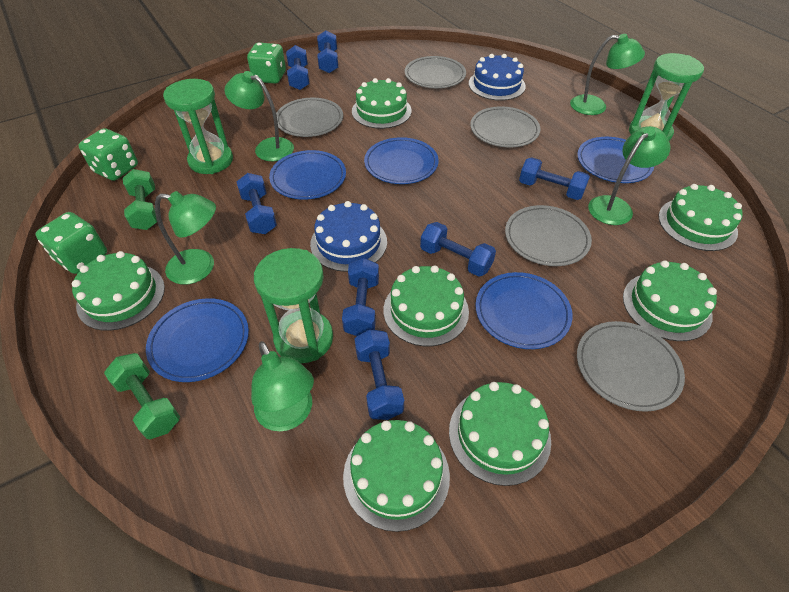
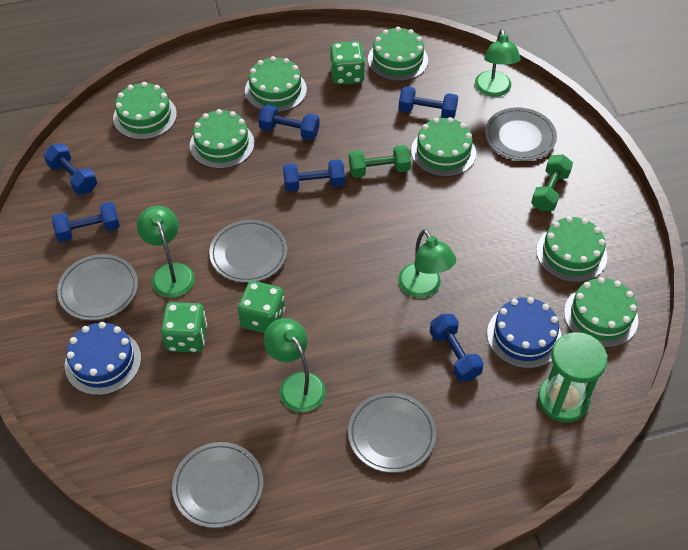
blue dumbbell: [237,173,277,234] [286,45,309,90] [317,30,338,73] [342,258,379,336] [355,329,404,420] [420,222,496,277] [519,157,590,200] = 7 -> [44,144,97,195] [52,202,120,242] [258,104,319,140] [283,159,345,192] [399,86,458,119] [430,314,484,382] = 6
blue plate: [146,298,249,382] [269,150,346,200] [364,137,439,184] [475,272,572,349] [577,137,654,183] = 5 -> none = 0
green hourglass: [163,79,233,174] [254,248,333,363] [629,53,704,141] = 3 -> [538,332,608,422] = 1
green lamp: [155,191,216,285] [225,71,294,161] [251,341,314,431] [570,34,645,115] [588,126,671,225] = 5 -> [137,206,195,298] [264,318,326,412] [398,229,456,298] [475,29,521,97] = 4

